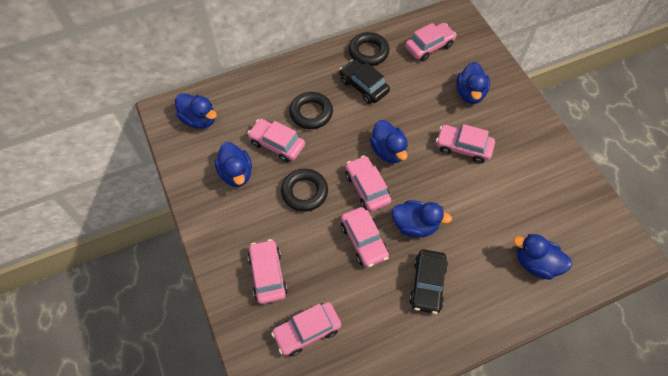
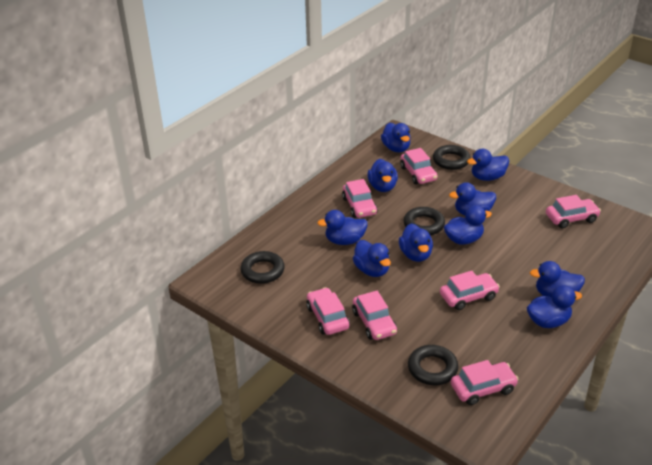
black car: [339,60,390,104] [409,249,448,314] = 2 -> none = 0
black ring: [281,169,328,212] [289,92,333,129] [349,32,390,66] = 3 -> [241,251,285,284] [404,207,445,236] [408,345,458,385] [433,145,471,170] = 4
blue duck: [175,93,217,129] [215,142,252,187] [370,120,408,164] [392,200,452,238] [456,62,490,104] [513,234,572,280] = 6 -> [317,210,368,245] [353,240,391,277] [367,159,398,192] [381,123,411,152] [399,223,433,262] [444,205,492,245] [449,182,496,215] [467,149,509,181] [527,285,582,328] [530,261,585,297] = 10

